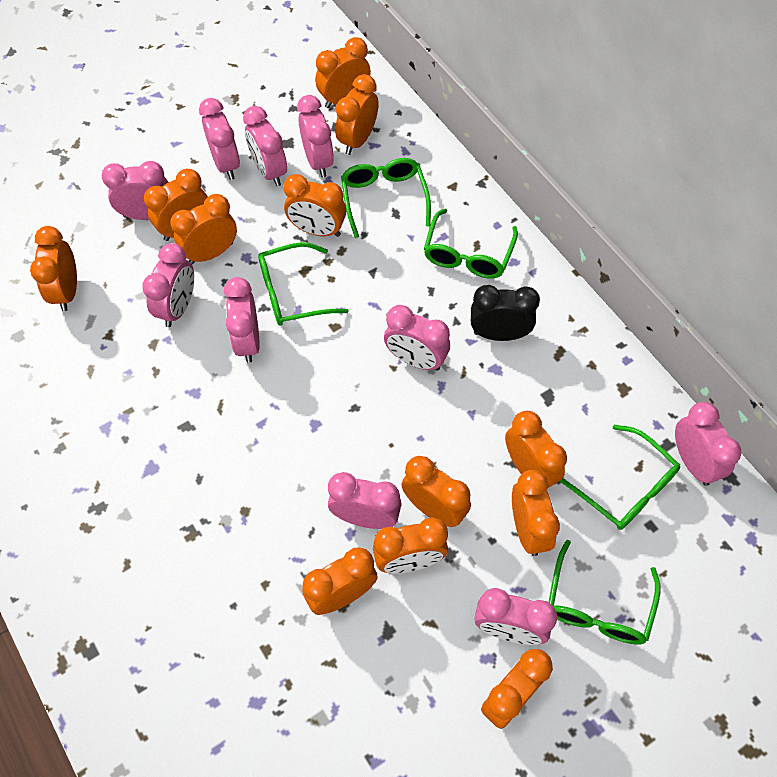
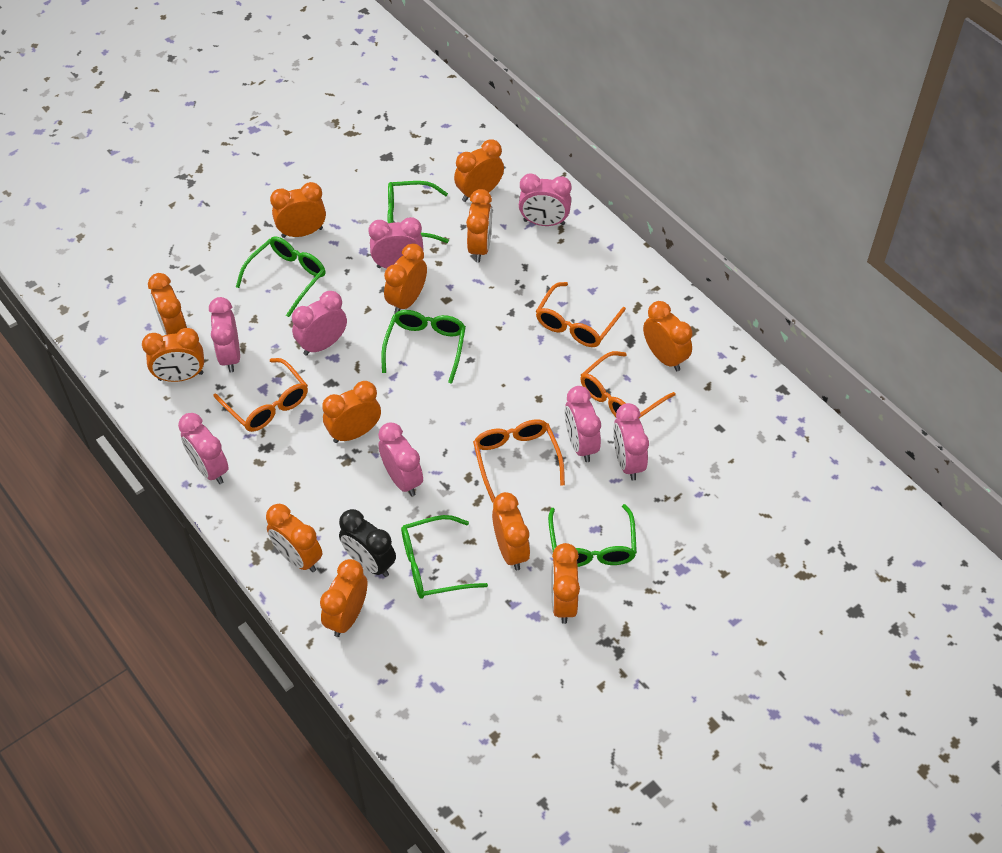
orange glasses: none = 0 -> [213,358,308,432] [473,419,565,503] [536,282,626,347] [580,351,676,418] = 4
pink clock: [101,161,168,220] [142,243,194,327] [199,98,240,180] [224,277,260,363] [243,106,287,187] [297,95,334,177] [328,472,402,529] [384,305,450,371] [474,588,557,645] [675,402,741,486] = 10 -> [178,413,229,484] [209,297,240,373] [292,291,347,356] [368,217,423,268] [378,423,423,496] [519,174,571,226] [565,386,601,462] [613,403,649,481] = 8

